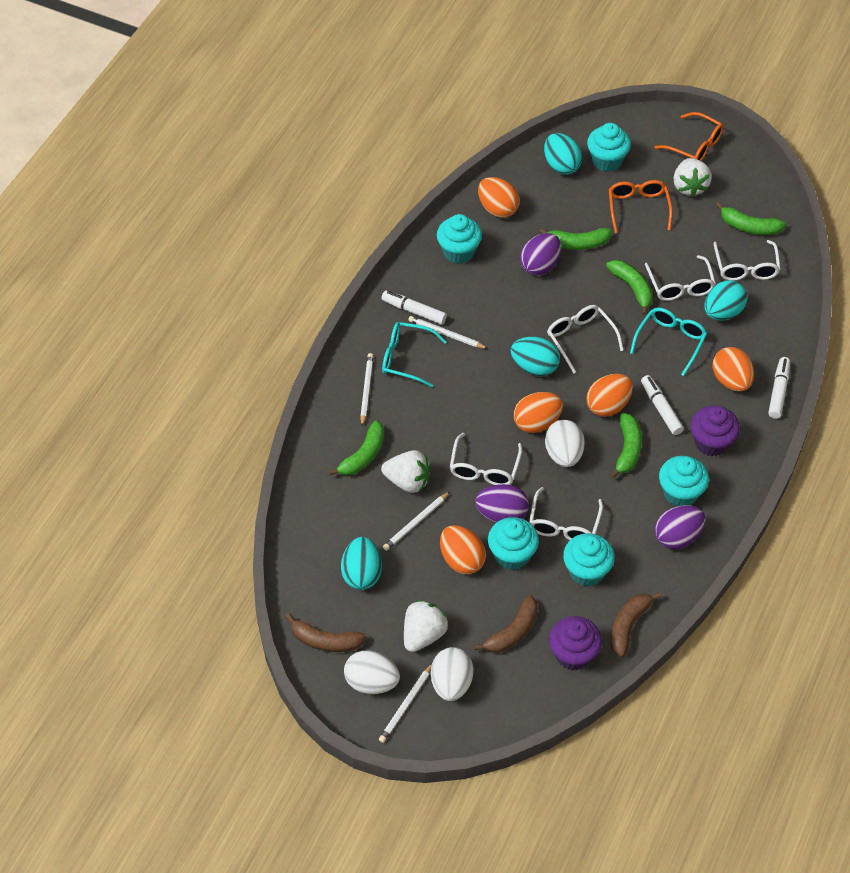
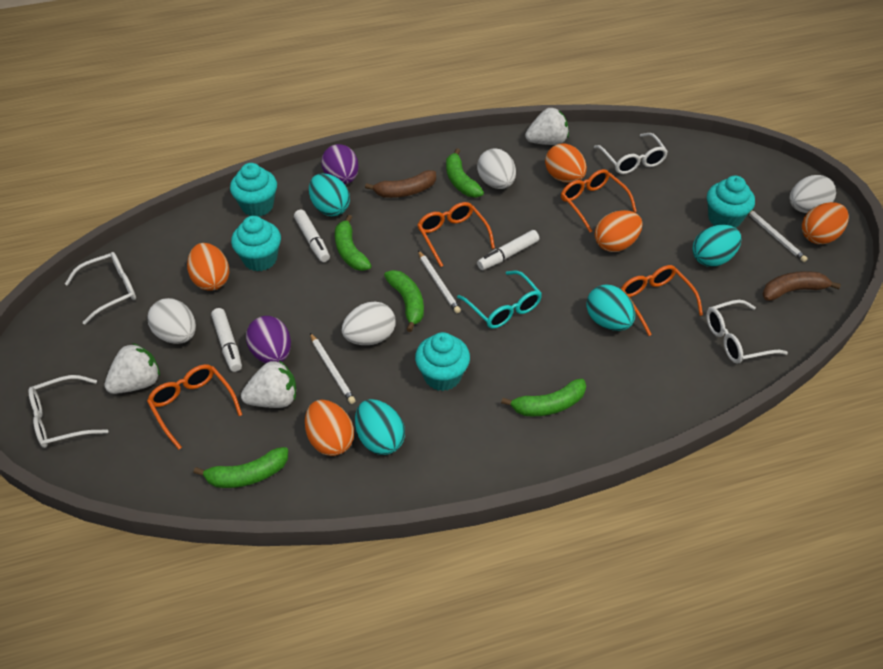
brown banana: [286,613,366,652] [474,595,538,653] [610,592,661,658] = 3 -> [365,170,436,198] [763,271,841,301] = 2
orange glasses: [609,180,673,233] [655,112,724,161] = 2 -> [147,364,242,450] [417,202,495,267] [561,169,637,232] [621,265,703,336] = 4
purple cupcake: [549,616,602,670] [691,406,740,456] = 2 -> none = 0
purple egg: [475,484,529,523] [520,233,561,275] [655,505,705,549] = 3 -> [246,316,291,363] [321,144,359,185] = 2
turquoise cupcake: [437,214,482,264] [488,517,539,570] [563,533,615,586] [587,123,631,172] [659,456,709,506] = 5 -> [230,163,277,216] [231,216,281,271] [415,332,470,391] [707,176,755,228] = 4
turquoise glasses: [382,322,447,387] [630,307,707,376] = 2 -> [457,271,542,329] = 1
white egg: [344,651,400,694] [431,647,473,701] [545,420,585,467] = 3 -> [147,298,196,344] [342,302,396,345] [477,149,516,189] [790,175,836,213] = 4
white glasses: [450,433,522,485] [529,487,603,540] [547,305,624,373] [645,255,716,301] [714,240,781,281] = 5 -> [28,375,108,448] [65,252,136,325] [594,133,668,174] [706,300,788,364] = 4
white pencil: [360,353,373,427] [379,664,432,743] [383,492,450,551] [409,316,488,349] = 4 -> [310,333,356,404] [418,250,461,313] [749,211,808,262] = 3

